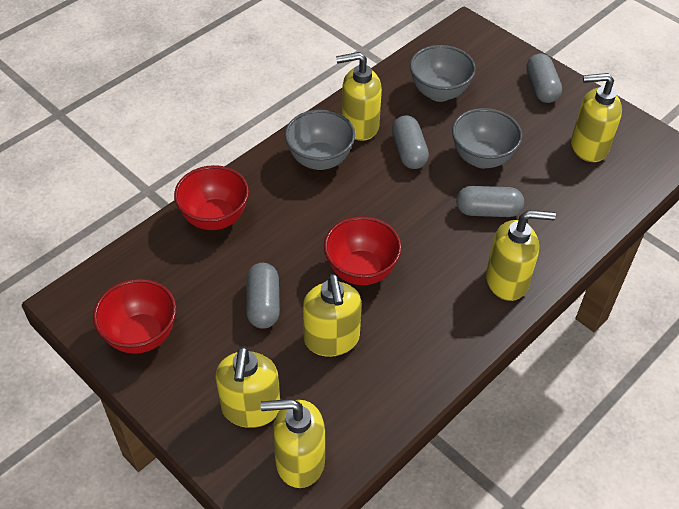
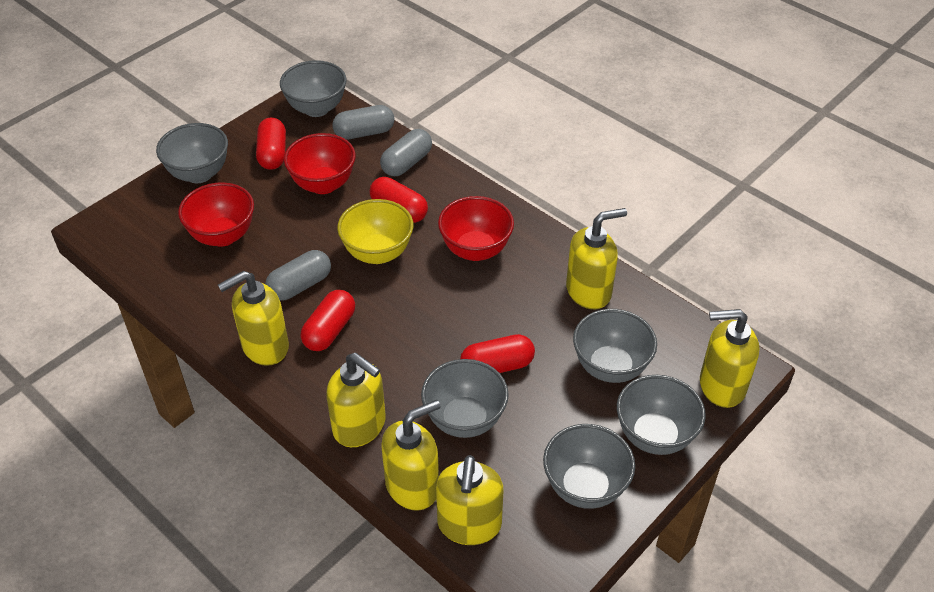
grey bowl: [285,110,355,170] [410,45,476,102] [452,108,522,168] = 3 -> [156,123,228,183] [280,60,346,117] [421,359,509,438] [543,424,635,509] [573,309,657,383] [617,375,706,455] = 6
grey capsule: [246,263,280,329] [392,116,429,169] [456,186,524,217] [526,53,562,103] = 4 -> [265,250,331,301] [332,105,395,139] [380,129,432,176] = 3
red capsule: none = 0 -> [256,118,286,170] [301,290,355,351] [370,177,428,223] [460,334,535,373] = 4
yellow bowl: none = 0 -> [337,199,414,264] = 1

